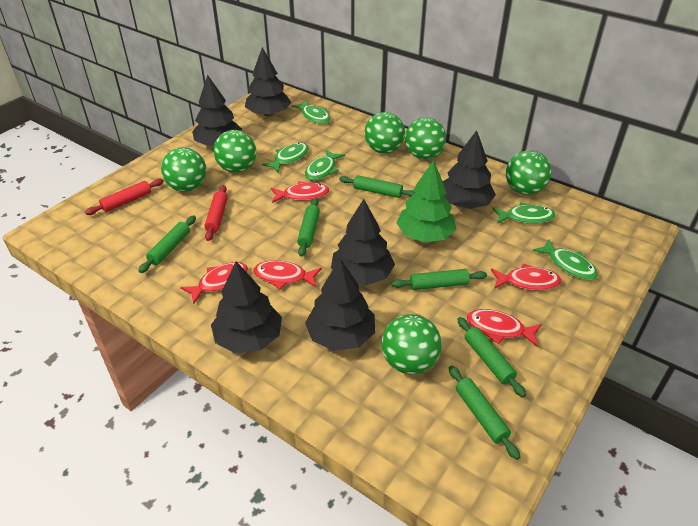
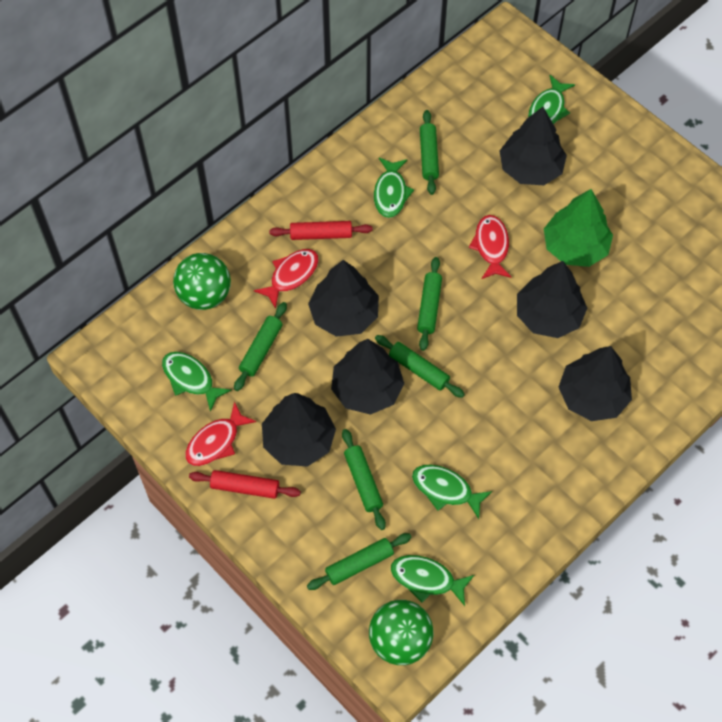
green ball: [161,147,206,192] [213,130,256,173] [364,112,405,153] [381,314,442,374] [405,117,446,159] [506,150,552,195] = 6 -> [173,253,231,310] [369,600,433,665] = 2
red fish: [180,262,248,304] [253,260,322,290] [271,181,329,203] [466,309,542,347] [491,263,561,290] = 5 -> [185,401,256,466] [254,249,319,309] [469,215,511,279] = 3

